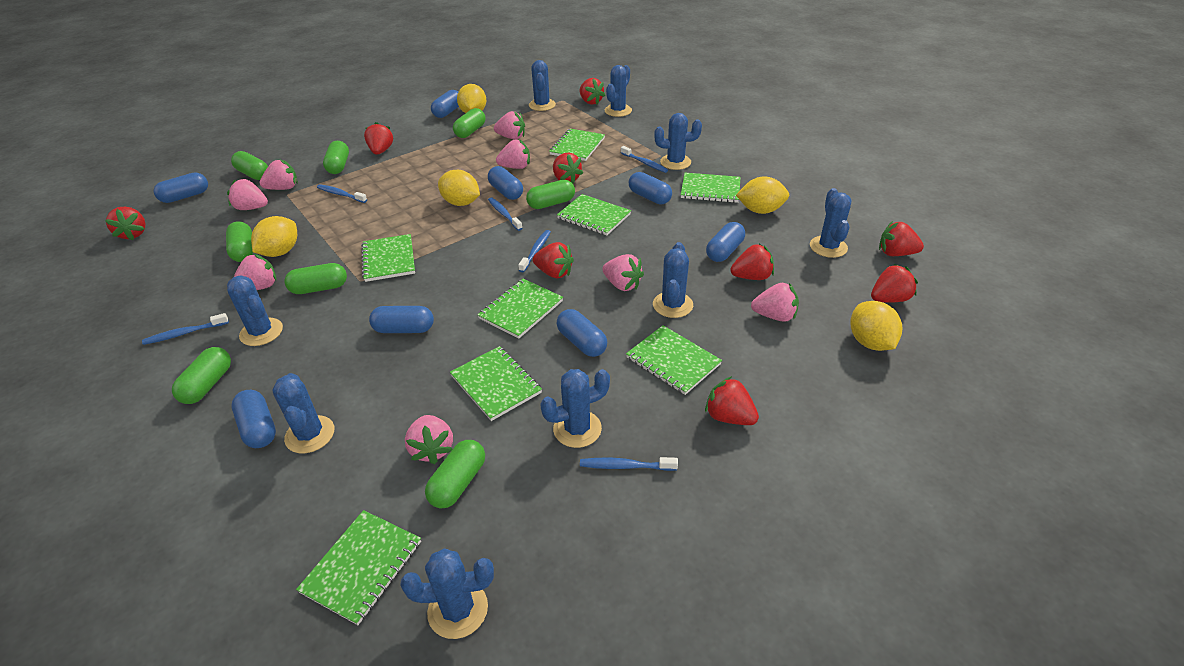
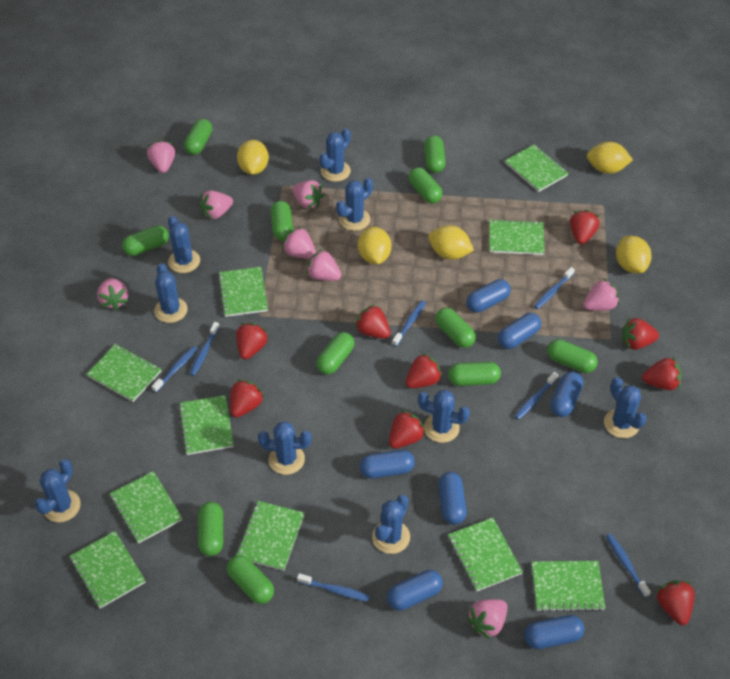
blue capsule: [154,173,208,203] [232,390,276,448] [369,306,434,333] [431,90,459,118] [488,166,523,200] [556,309,607,357] [629,172,672,204] [706,222,745,262] = 8 -> [360,450,415,479] [387,570,443,611] [438,472,467,525] [466,279,511,313] [498,313,541,349] [524,615,585,649] [550,372,583,417] = 7
blue toothbrush: [142,313,229,345] [317,185,367,203] [488,198,523,231] [518,230,551,273] [580,457,678,471] [621,146,668,173] = 6 -> [152,346,198,393] [190,322,219,376] [297,573,370,602] [392,300,426,346] [514,372,558,420] [534,267,575,309] [606,534,651,598] = 7
green capsule: [172,347,231,404] [226,221,253,262] [231,151,268,180] [284,263,347,294] [323,141,349,174] [425,440,485,508] [453,108,486,138] [526,180,575,209] = 8 -> [122,225,169,256] [184,119,212,155] [198,502,223,556] [227,555,274,604] [271,201,293,241] [316,332,355,375] [408,167,443,203] [424,135,446,173] [435,307,476,348] [448,362,501,386] [547,339,598,373] = 11
green notebook: [296,510,421,625] [361,234,415,282] [450,346,542,421] [477,279,563,339] [549,129,605,161] [557,194,631,235] [626,325,722,395] [681,173,741,203] = 8 -> [69,531,146,608] [86,344,161,402] [109,471,182,544] [179,395,234,455] [218,267,268,317] [236,501,305,571] [448,518,523,591] [489,219,545,255] [505,145,569,192] [532,561,605,612] = 10

